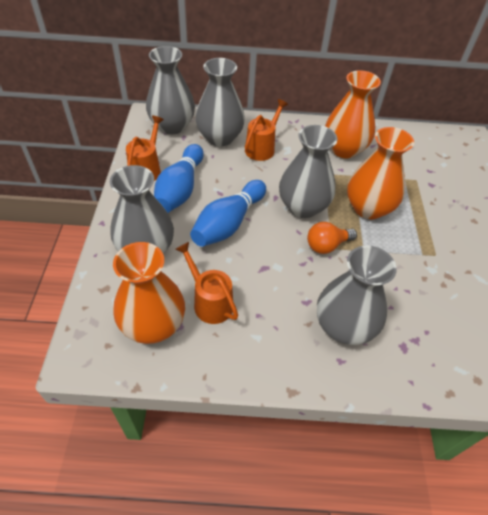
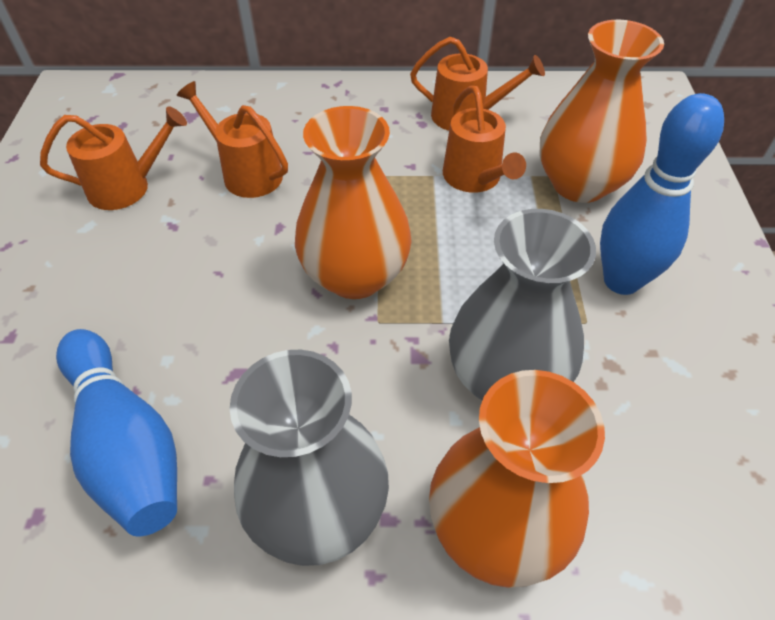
grey vase: [110,165,174,254] [146,46,195,134] [195,58,245,146] [279,125,338,218] [317,245,397,345] = 5 -> [230,350,389,566] [449,209,596,401] = 2
orange light bulb: [307,222,357,254] = 1 -> none = 0
orange watering can: [126,116,164,181] [176,242,238,324] [245,99,288,161] = 3 -> [40,106,187,210] [177,81,288,198] [410,37,545,131] [443,86,526,193] = 4

